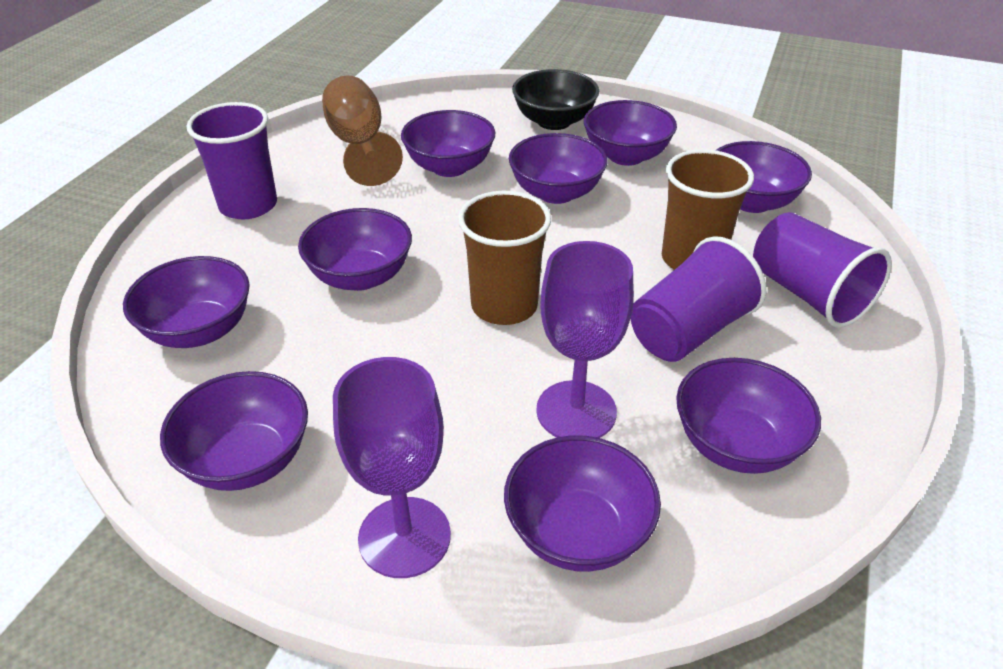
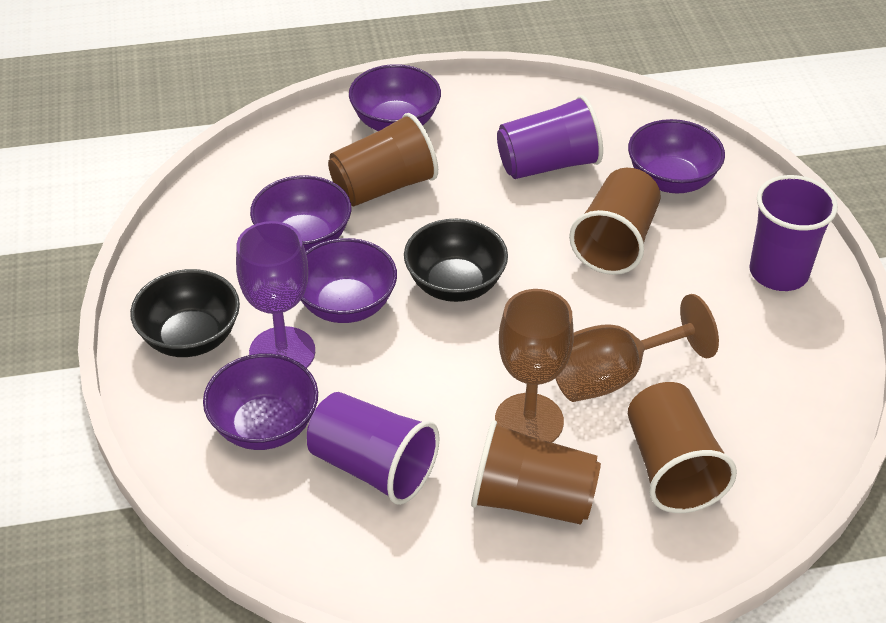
black bowl: [512,69,599,130] = 1 -> [130,269,240,357] [404,219,508,302] = 2
brown cup: [458,191,551,325] [662,149,754,270] = 2 -> [328,113,438,206] [471,420,601,525] [569,168,661,275] [628,382,737,513] = 4
brown goblet: [322,75,403,186] = 1 -> [495,289,574,443] [555,294,719,402] = 2
purple bowl: [123,256,250,348] [160,371,308,491] [298,208,412,291] [401,110,495,177] [504,435,661,572] [509,133,608,204] [584,100,677,166] [676,358,821,474] [716,141,812,213] = 9 -> [203,353,318,450] [250,175,351,251] [301,238,397,323] [349,64,441,131] [628,119,725,194] = 5
purple goblet: [333,357,451,578] [536,241,634,438] = 2 -> [236,221,315,368] = 1

